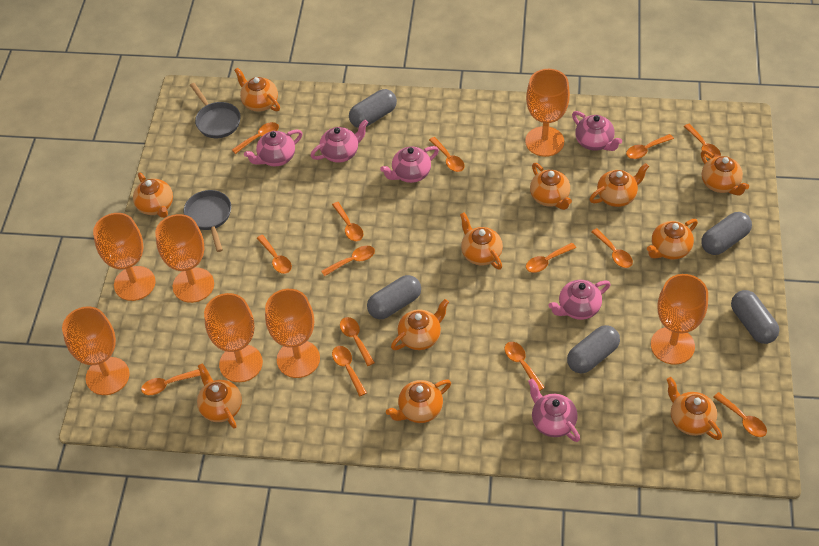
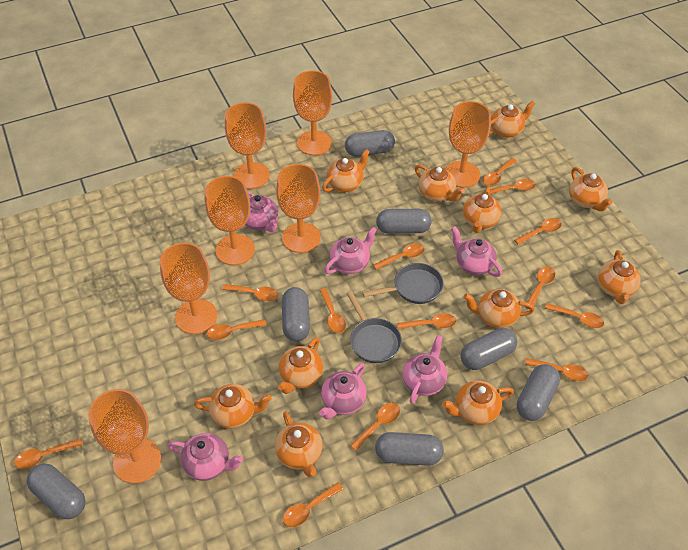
grey capsule: [349,89,397,128] [367,275,421,319] [567,325,620,374] [701,212,752,255] [731,290,779,344] = 5 -> [26,463,86,519] [282,287,310,342] [345,130,395,156] [375,432,444,466] [376,209,432,234] [461,328,517,370] [517,364,560,421] = 7

